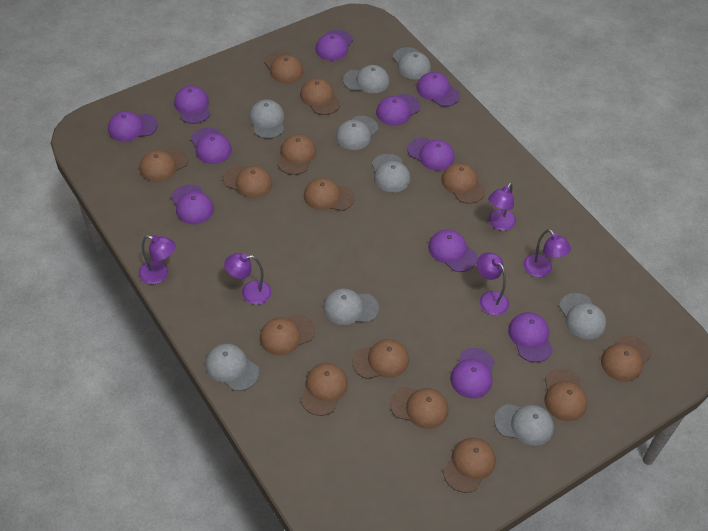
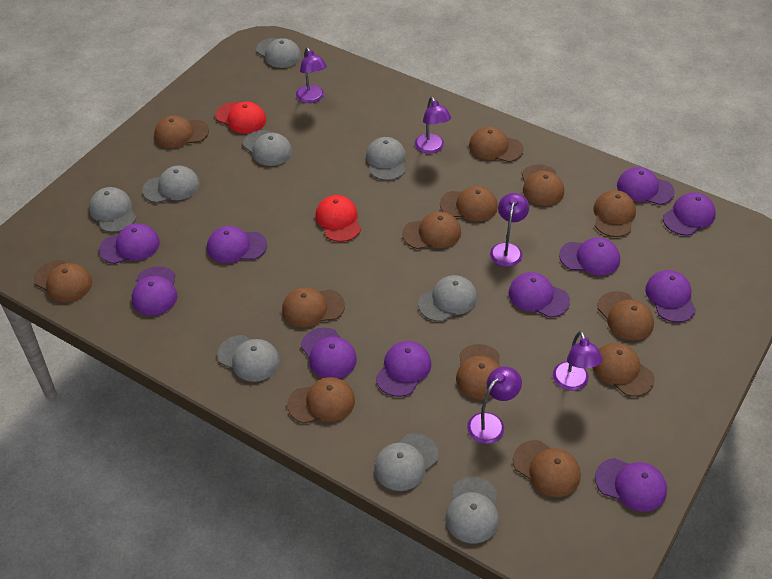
brown cap: [140,147,188,182] [223,165,272,198] [260,314,315,355] [264,51,304,83] [277,134,316,175] [300,78,340,115] [300,363,348,416] [304,178,355,211] [352,339,409,379] [390,386,448,429] [441,163,485,204] [443,437,496,493] [545,369,587,421] [601,335,651,382] = 14 -> [34,260,92,302] [154,115,209,148] [282,287,345,327] [287,377,355,424] [402,211,461,249] [440,186,498,221] [456,344,500,400] [469,127,524,162] [513,440,581,497] [522,164,564,206] [593,190,636,237] [593,343,654,397] [597,291,654,340] = 13
red cap: none = 0 -> [215,102,266,134] [315,195,361,242] = 2

